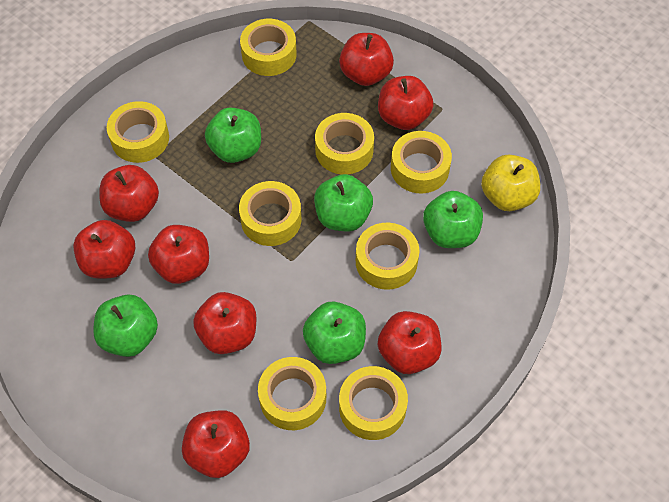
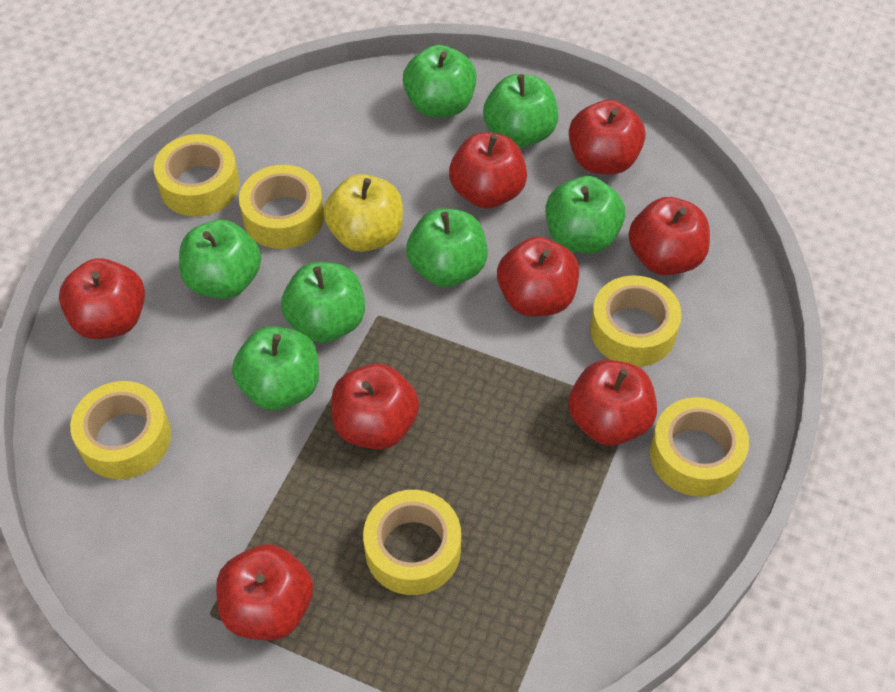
green apple: [93,295,158,357] [205,107,261,163] [303,302,366,364] [314,174,373,231] [423,191,483,248] = 5 -> [179,220,261,299] [232,326,319,410] [281,262,365,343] [403,45,477,118] [406,208,488,287] [483,74,558,148] [546,176,625,254] = 7
yellow tape: [107,101,169,163] [239,181,301,246] [240,19,297,76] [258,357,326,430] [315,113,374,175] [339,366,408,440] [356,223,419,290] [391,131,452,193] = 8 -> [70,381,171,479] [154,134,240,217] [239,165,324,249] [363,490,461,595] [590,275,682,367] [650,397,749,497] = 6

